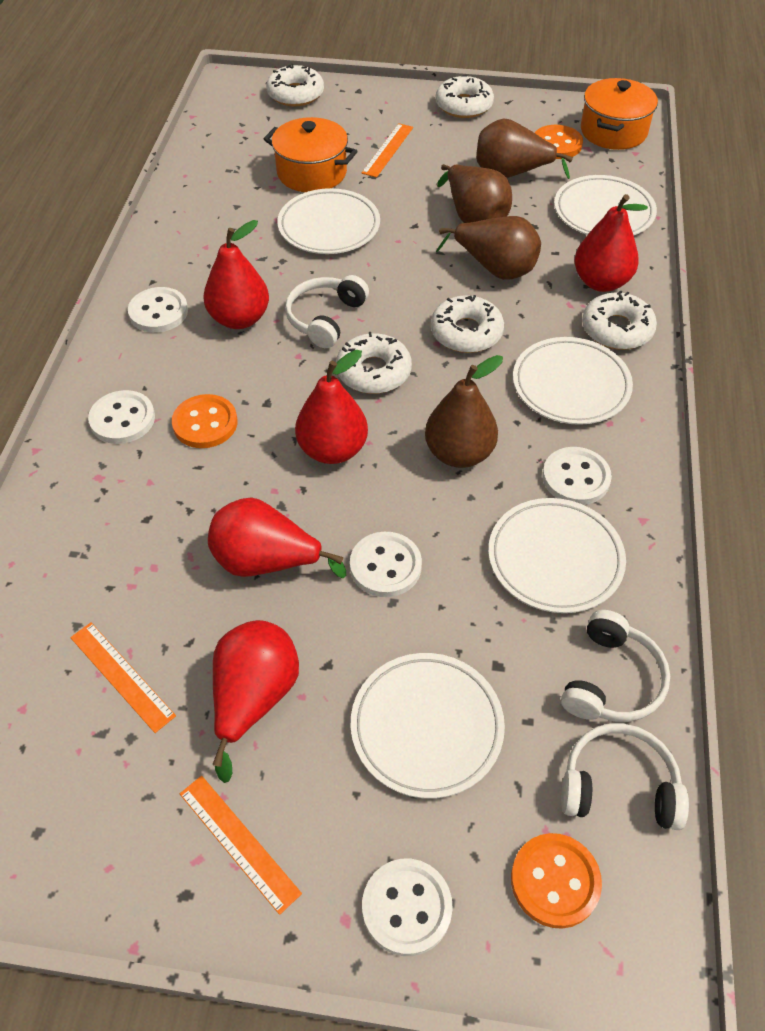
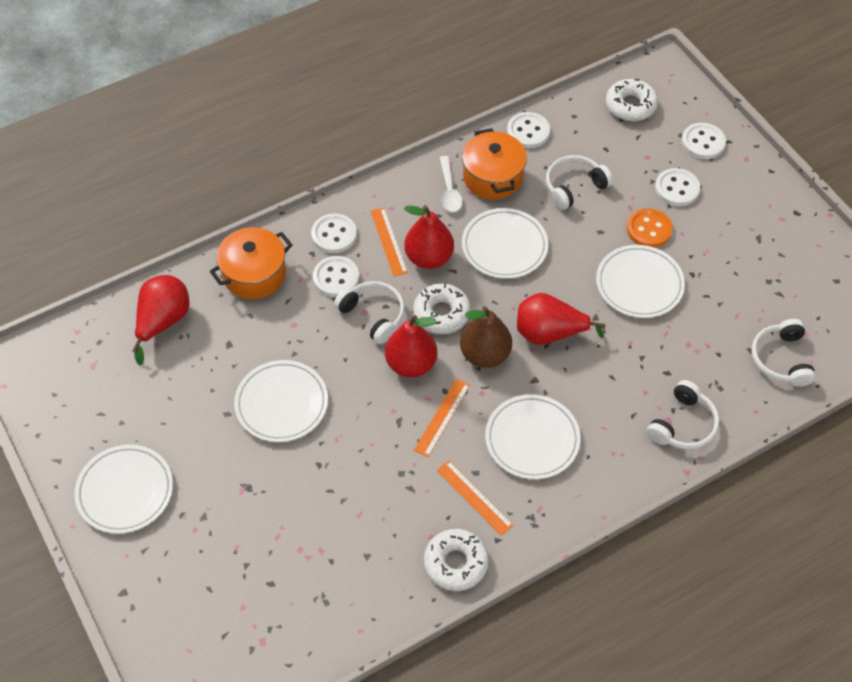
brown pear: [425,355,503,468] [436,216,541,280] [437,164,512,223] [476,118,573,179] = 4 -> [460,306,512,368] = 1
orange button: [172,394,237,448] [511,833,602,929] [535,125,583,159] = 3 -> [627,208,673,248] = 1
red pear: [204,220,269,329] [208,497,346,578] [212,620,299,783] [295,350,368,464] [574,194,648,292] = 5 -> [132,275,189,366] [385,315,438,377] [404,205,454,269] [517,293,605,345] = 4
white donut: [266,64,324,107] [336,332,412,394] [431,295,504,353] [435,75,494,118] [582,290,657,350] = 5 -> [413,283,471,334] [424,529,489,591] [606,79,658,121] = 3
white headphones: [285,275,369,348] [561,610,670,722] [561,723,689,830] = 3 -> [334,281,405,344] [546,155,613,210] [647,380,719,449] [751,319,816,387] = 4
white spoon: none = 0 -> [440,156,463,212] = 1

